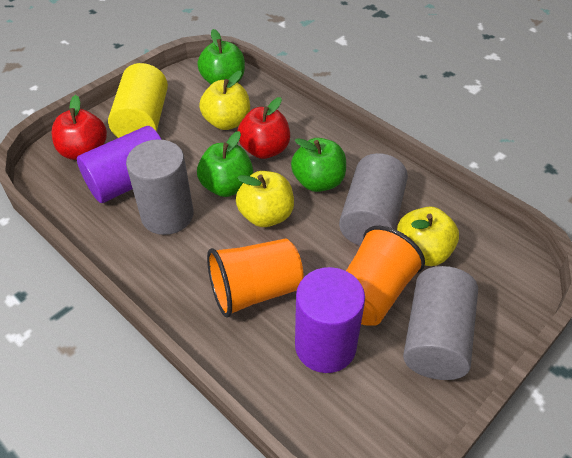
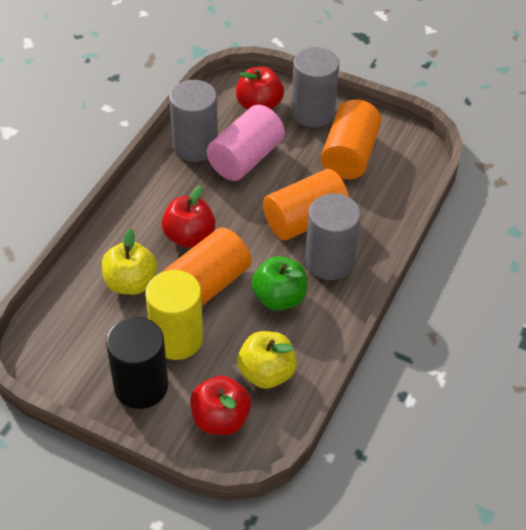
black cylinder: none = 0 -> [106,317,168,409] = 1
green apple: [197,29,245,84] [197,131,253,197] [291,138,346,192] = 3 -> [252,256,307,311] = 1
orange cup: [207,238,303,318] [346,226,425,326] = 2 -> none = 0
orange cylinder: none = 0 -> [163,227,251,306] [263,169,349,241] [321,99,381,180] = 3
pink cylinder: none = 0 -> [207,105,285,181] = 1
purple cylinder: [77,126,162,203] [295,267,365,373] = 2 -> none = 0
red apple: [52,95,107,160] [238,97,290,159] = 2 -> [162,185,216,248] [190,376,251,435] [236,67,284,110] = 3
yellow apple: [199,71,250,130] [236,171,294,227] [397,206,459,266] = 3 -> [102,228,157,295] [237,331,297,389] = 2

